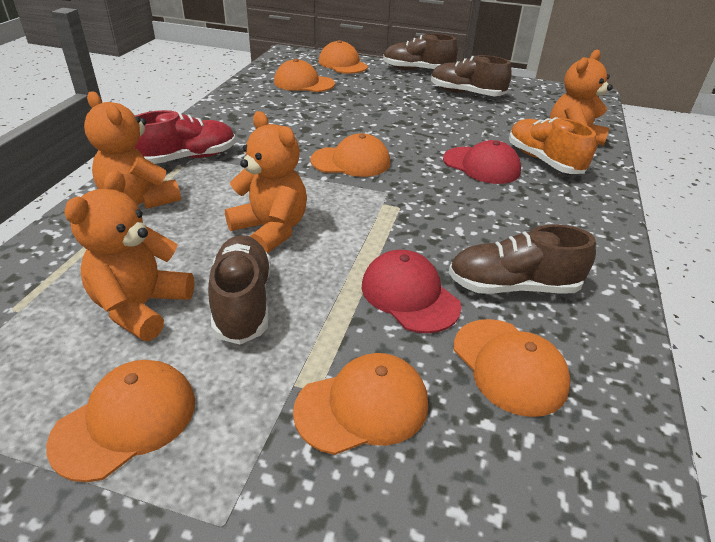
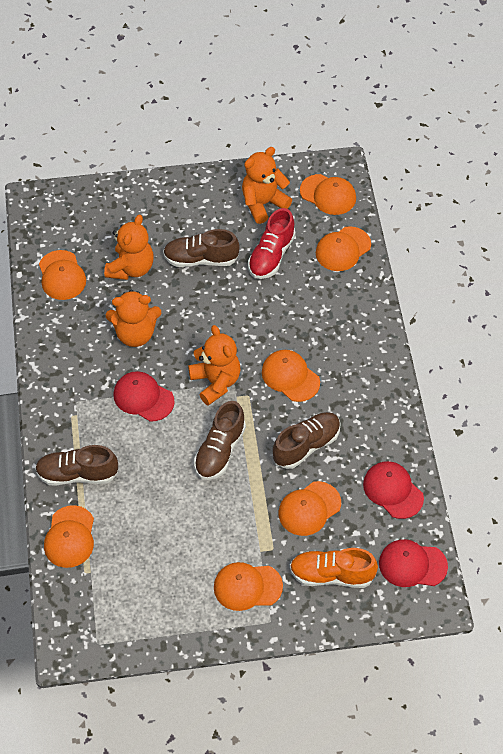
orange cap: [46,360,195,482] [274,59,335,92] [293,353,428,455] [310,133,390,177] [319,40,368,74] [454,319,571,417] = 6 -> [39,250,86,300] [44,505,94,568] [214,562,283,611] [262,350,320,402] [278,481,341,536] [300,174,356,215] [316,226,371,271] = 7
red cap: [362,250,461,333] [443,140,521,184] = 2 -> [114,371,175,422] [363,461,424,519] [379,539,448,587] = 3

